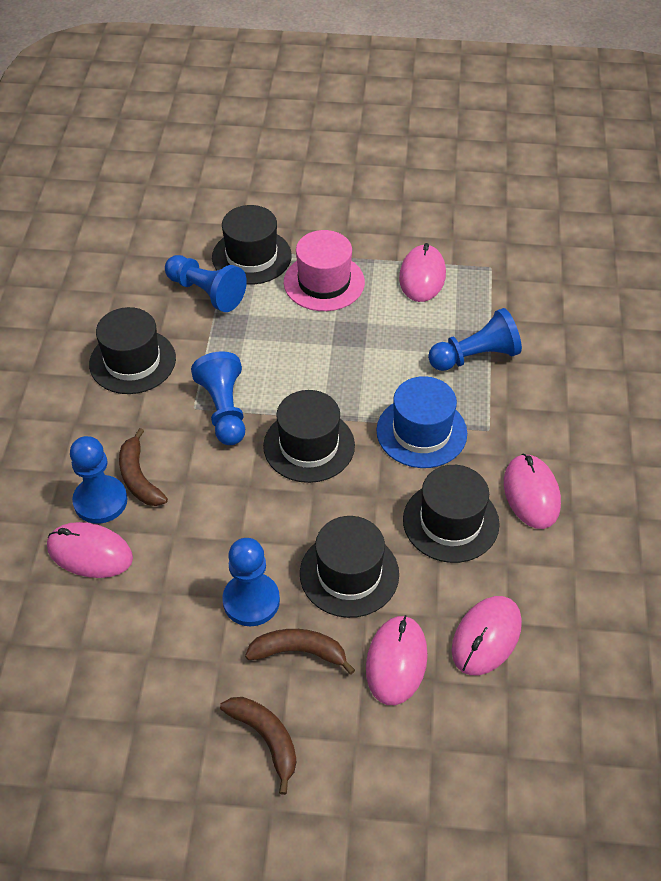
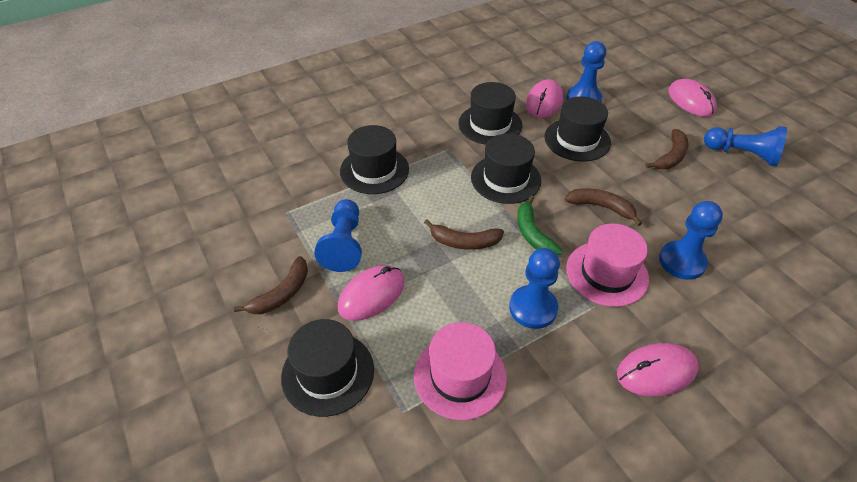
blue hat: [376,376,467,468] = 1 -> none = 0
brown banana: [119,428,168,506] [220,697,296,795] [245,629,355,675] = 3 -> [234,256,308,314] [424,219,504,250] [565,188,642,226] [646,129,688,169] = 4
green banana: none = 0 -> [517,196,563,255] = 1
pink hat: [284,230,365,311] = 1 -> [414,322,507,420] [566,223,649,307] = 2
pink mouse: [47,522,133,578] [366,615,428,705] [399,243,446,302] [452,596,522,675] [504,454,561,529] = 5 -> [338,265,405,321] [526,79,563,118] [617,343,699,397] [668,79,717,117] = 4

